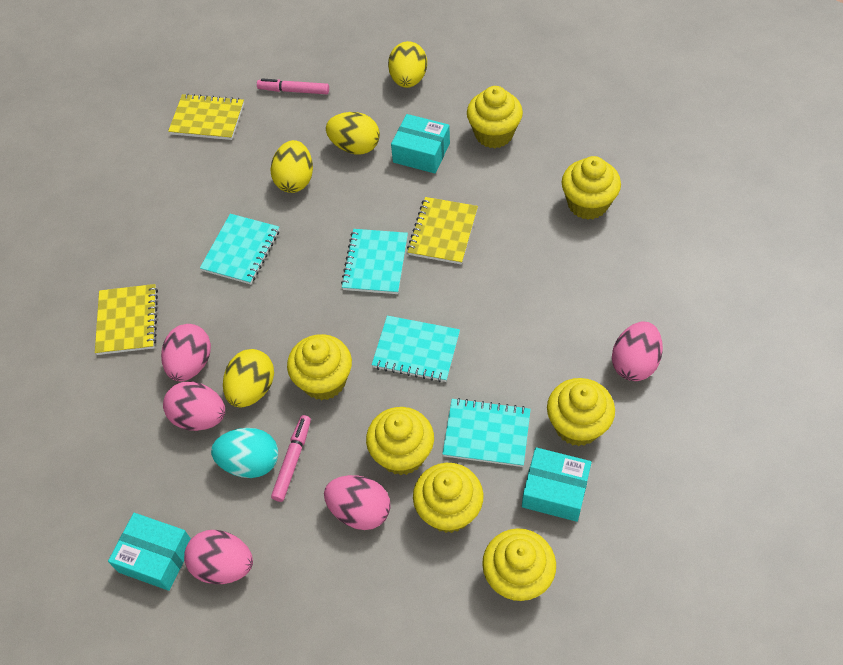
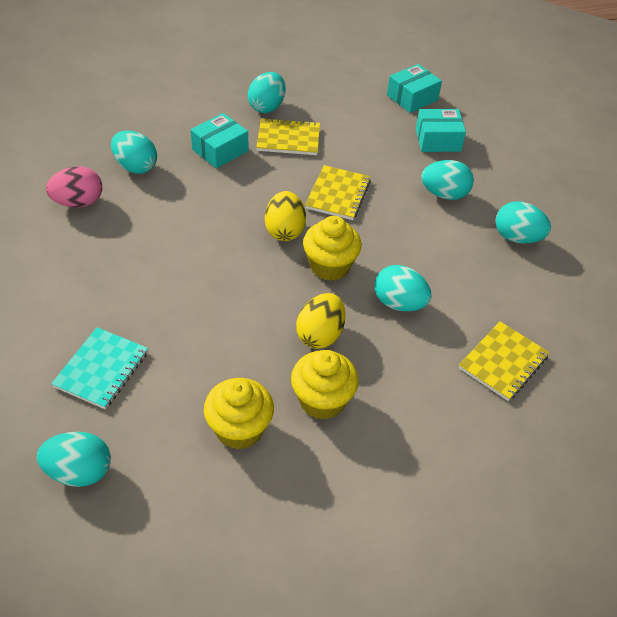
pink egg: [161,324,211,381] [163,382,225,431] [184,530,253,584] [324,475,391,530] [612,322,663,381] = 5 -> [46,166,102,208] = 1
pink marker: [257,79,329,94] [271,415,311,502] = 2 -> none = 0
turquoise egg: [211,428,278,478] = 1 -> [37,432,111,487] [111,131,157,174] [248,72,286,113] [374,265,432,311] [421,160,474,200] [495,201,551,244] = 6
turquoise notebook: [200,214,279,284] [341,229,408,294] [372,316,460,382] [442,398,531,467] = 4 -> [51,327,148,409] = 1
yellow cupcake: [287,334,352,400] [366,407,434,475] [413,463,484,533] [467,86,523,148] [482,528,556,601] [547,378,615,446] [562,156,621,220] = 7 -> [204,378,274,450] [291,350,359,420] [303,216,362,281] = 3
yellow egg: [223,349,274,407] [270,140,313,193] [326,112,380,154] [388,41,427,88] = 4 -> [265,191,306,241] [296,293,346,349] = 2

